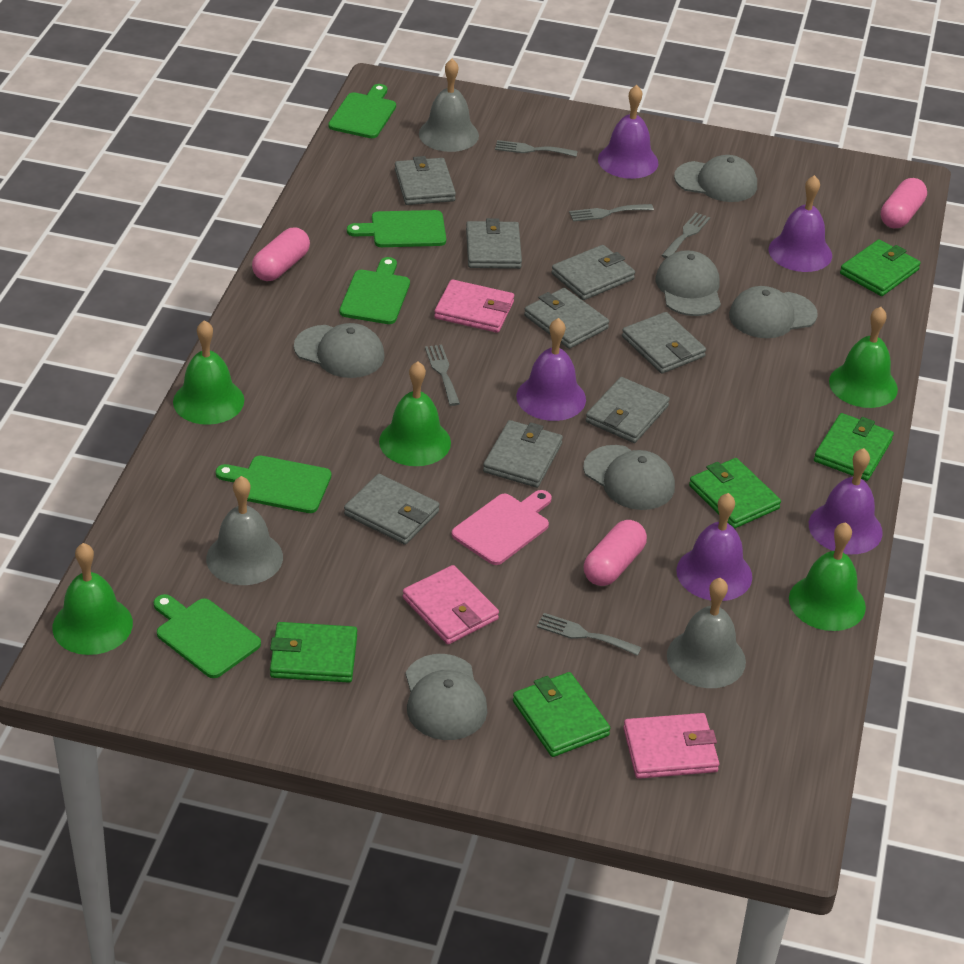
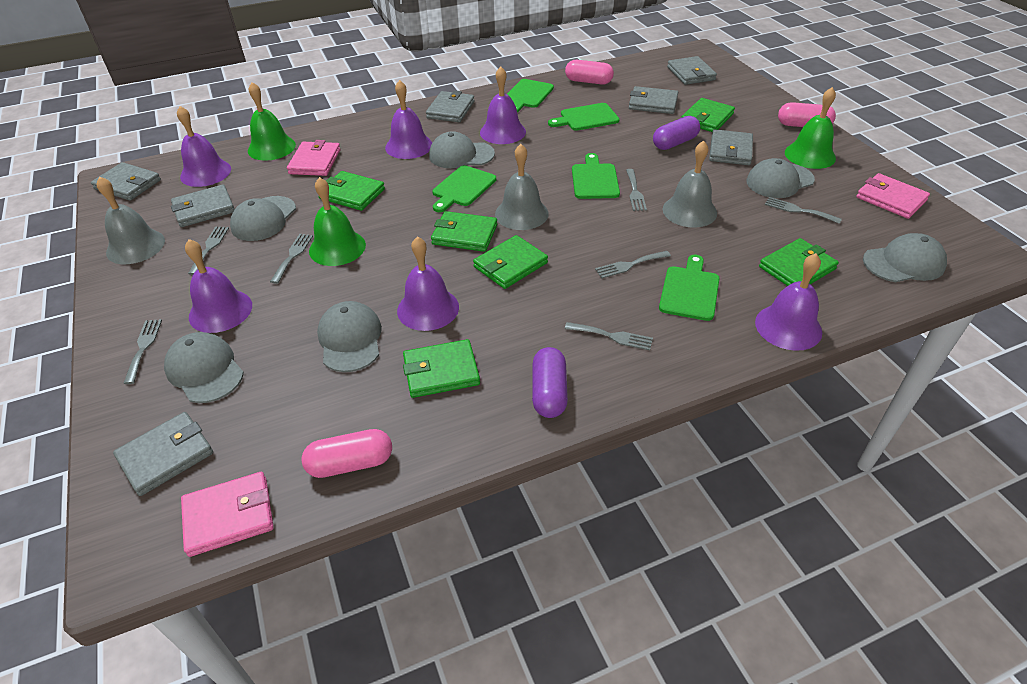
green bell: [52,543,133,655] [173,320,244,425] [379,361,451,466] [789,522,866,631] [829,307,898,408] = 5 -> [248,82,296,161] [309,177,366,266] [785,87,836,169] = 3
green wallet: [270,622,357,683] [513,672,610,757] [689,458,781,529] [814,413,894,481] [840,239,921,296] = 5 -> [319,171,385,211] [403,339,480,398] [431,211,497,252] [473,235,548,289] [681,98,735,132] [759,238,839,286] = 6
grey fork: [425,345,460,406] [495,140,578,157] [537,613,642,656] [569,204,654,222] [661,212,710,258] = 5 -> [123,319,162,384] [188,226,229,275] [270,234,313,284] [565,322,653,350] [595,251,671,278] [626,169,647,211] [765,197,842,224] = 7
grey wallet: [344,474,440,545] [395,156,456,205] [466,218,522,269] [483,420,563,488] [524,288,609,349] [551,245,635,300] [586,377,670,443] [622,312,706,373] = 8 -> [91,162,161,201] [113,412,213,496] [171,185,235,227] [426,90,475,122] [629,86,678,114] [667,56,717,85] [709,129,753,165] = 7
pink cutting board: [452,490,552,565] = 1 -> none = 0
purple bell: [516,318,586,421] [598,85,658,179] [676,493,752,601] [769,175,832,272] [809,448,883,554] = 5 -> [177,106,231,187] [185,239,252,333] [385,80,432,159] [397,236,459,331] [480,67,526,144] [755,253,822,351] = 6
purple capsule: none = 0 -> [532,347,568,418] [653,116,700,150] = 2

